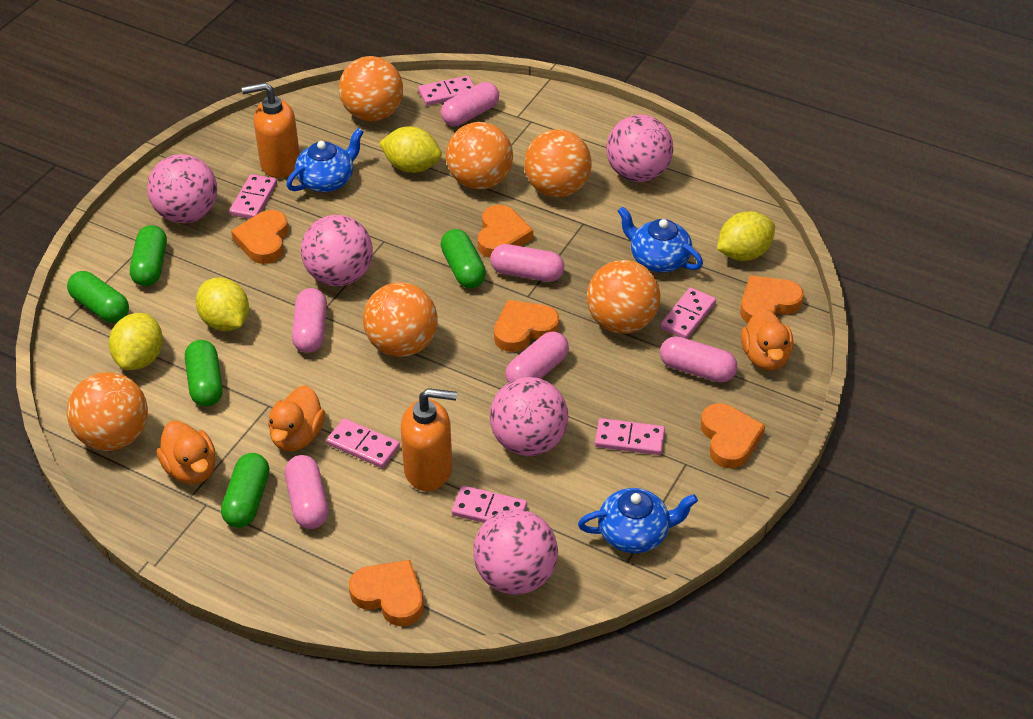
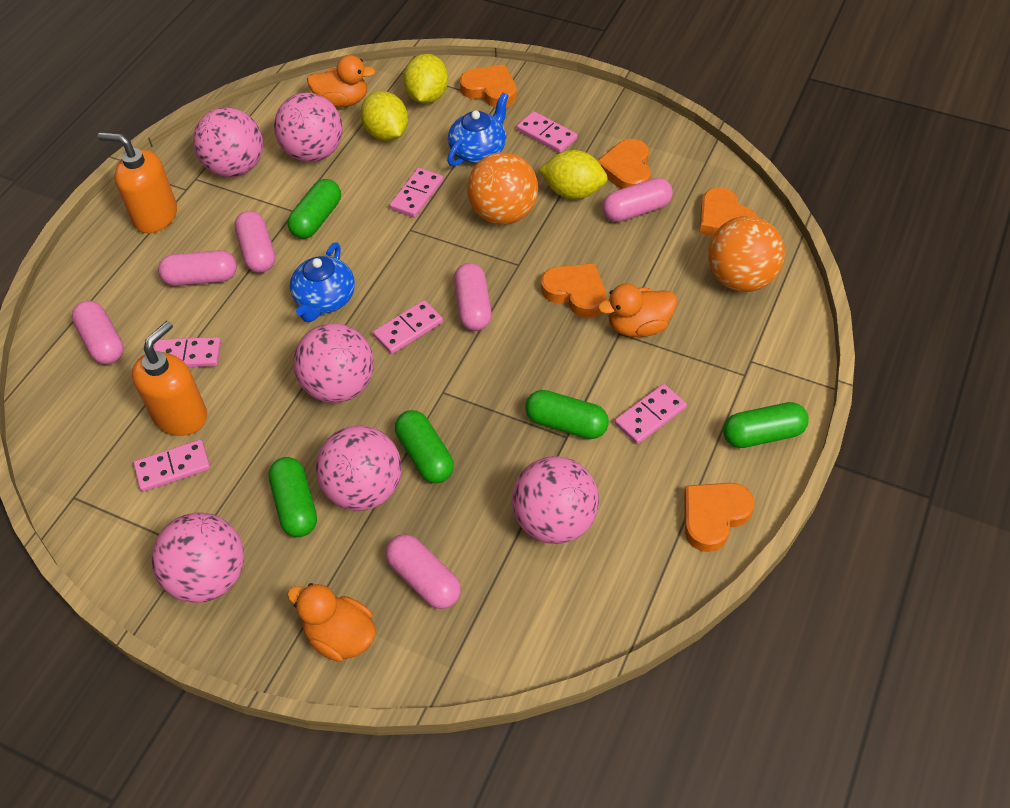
blue teapot: [286,128,364,192] [578,488,698,553] [618,206,703,272] = 3 -> [290,242,355,322] [447,93,509,166] = 2
orange ball: [67,372,148,451] [339,56,403,121] [363,282,438,357] [446,122,513,190] [524,129,592,197] [587,260,660,334] = 6 -> [467,152,538,225] [708,216,785,292] = 2
orange heart: [231,210,288,264] [349,560,424,626] [478,205,533,258] [494,300,559,352] [701,403,765,468] [740,275,804,323] = 6 -> [460,64,517,108] [541,263,606,318] [598,139,651,189] [684,483,755,552] [699,188,758,236] = 5
pink ball: [147,154,217,223] [301,215,373,286] [473,509,558,595] [489,377,568,456] [606,115,673,182] = 5 -> [151,512,244,603] [193,107,263,177] [274,93,343,162] [293,323,374,403] [316,426,402,511] [512,456,599,544] = 6
yellow lemon: [109,313,163,370] [196,278,249,331] [379,126,442,173] [717,211,775,261] = 4 -> [360,91,408,141] [403,54,448,104] [539,150,608,199] = 3

